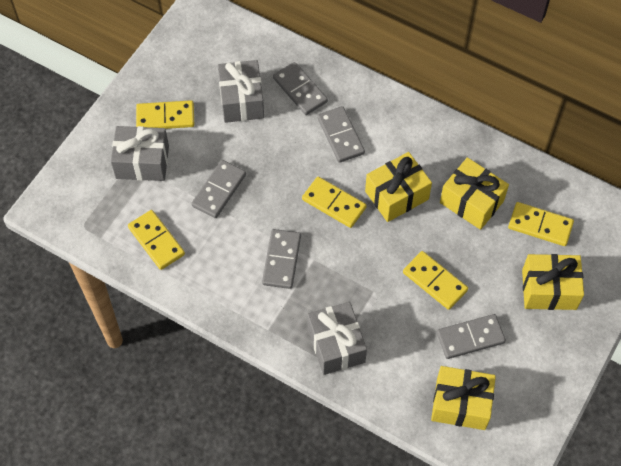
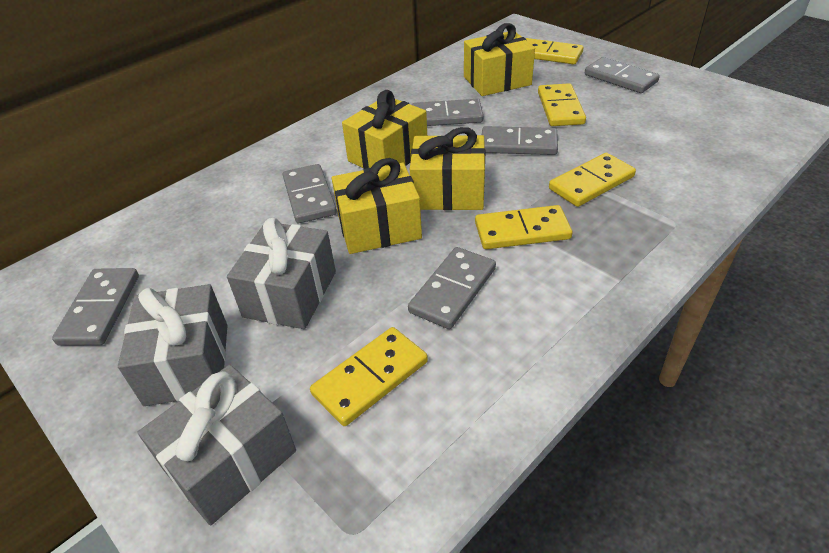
grey domino: [191,160,246,218] [262,229,301,289] [273,62,328,115] [317,106,365,163] [437,314,506,359] = 5 -> [52,268,139,346] [283,164,337,223] [408,247,496,329] [412,99,483,126] [482,126,558,155] [585,57,660,93] = 6

